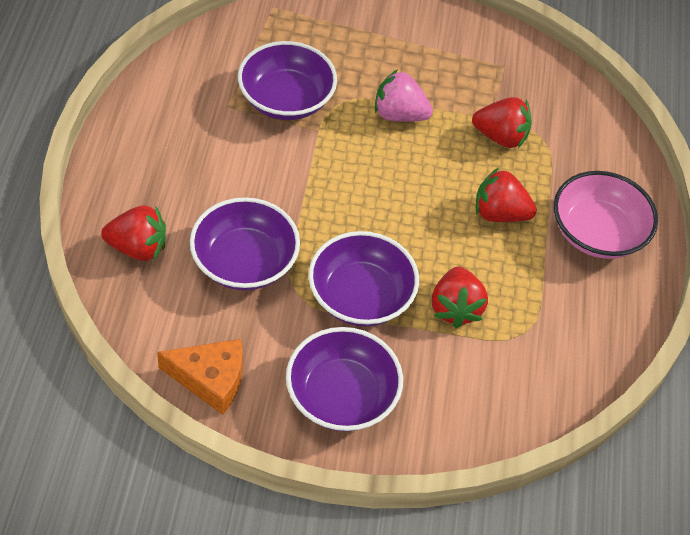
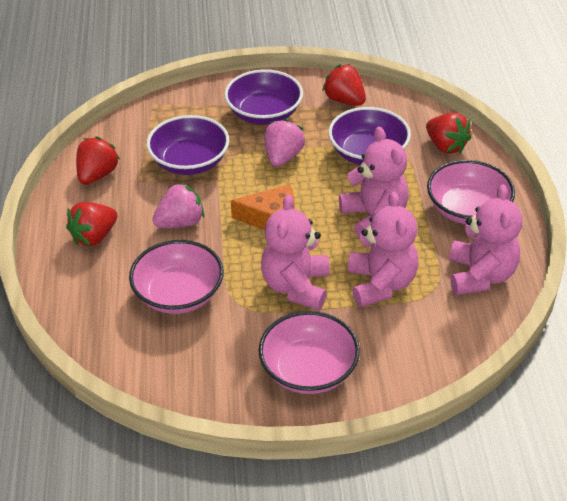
pink bowl: [554,171,658,259] = 1 -> [129,240,224,314] [259,311,360,394] [427,160,515,224] = 3
pink strawberry: [375,69,433,122] = 1 -> [152,182,204,228] [264,119,305,167] = 2
pink teddy bear: none = 0 -> [261,194,330,310] [339,127,409,239] [348,192,419,307] [449,184,522,295] = 4
purple bowl: [190,197,300,290] [238,41,337,120] [286,327,403,431] [308,231,419,326] = 4 -> [147,115,229,175] [224,69,303,125] [328,107,411,165] = 3

